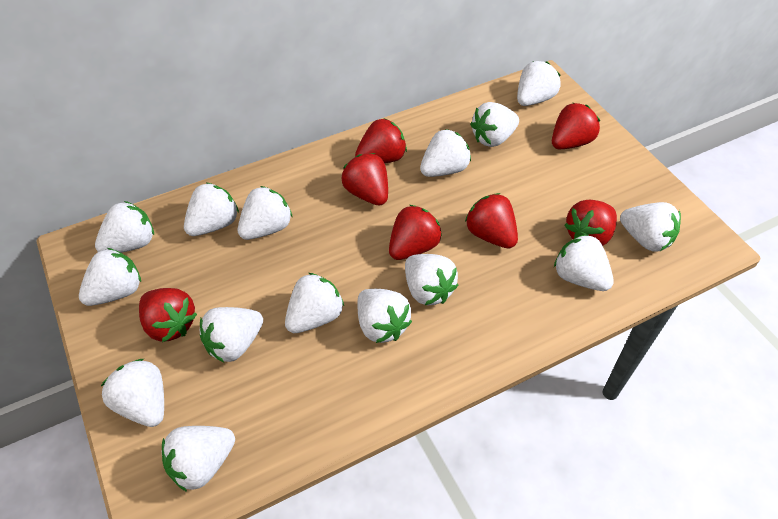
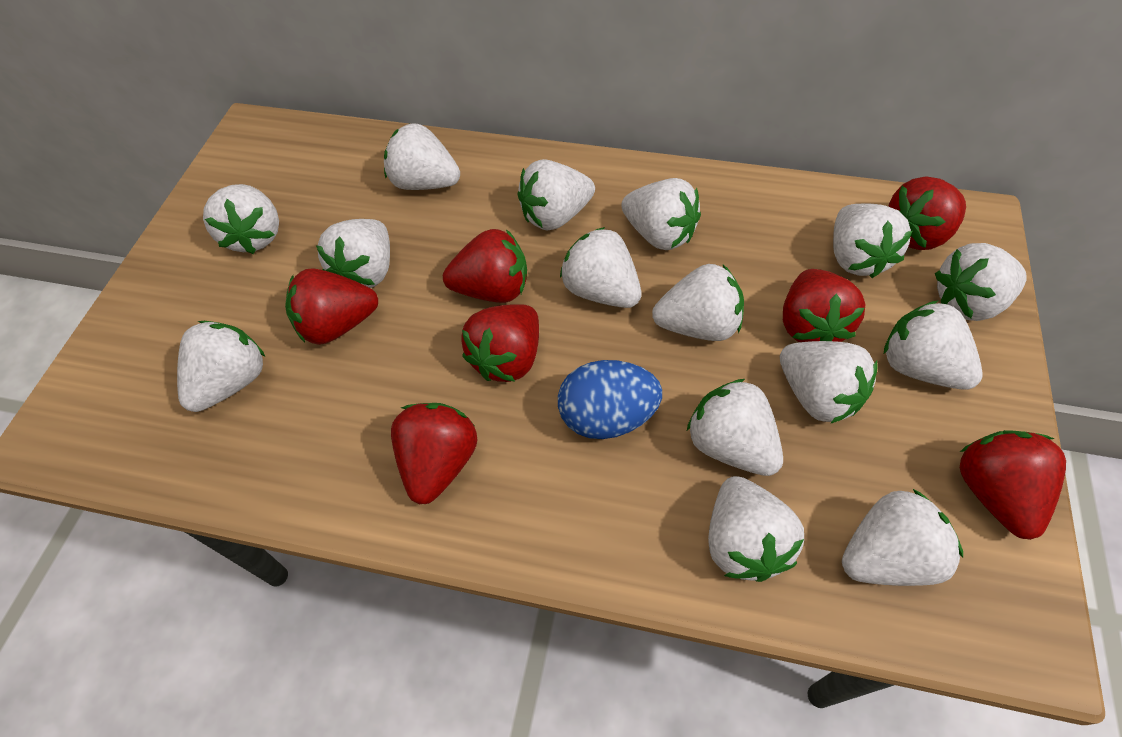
blue egg: none = 0 -> [558,360,662,439] = 1

